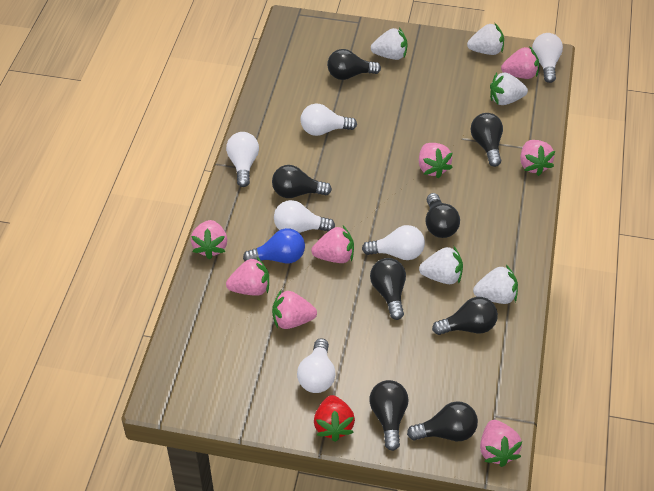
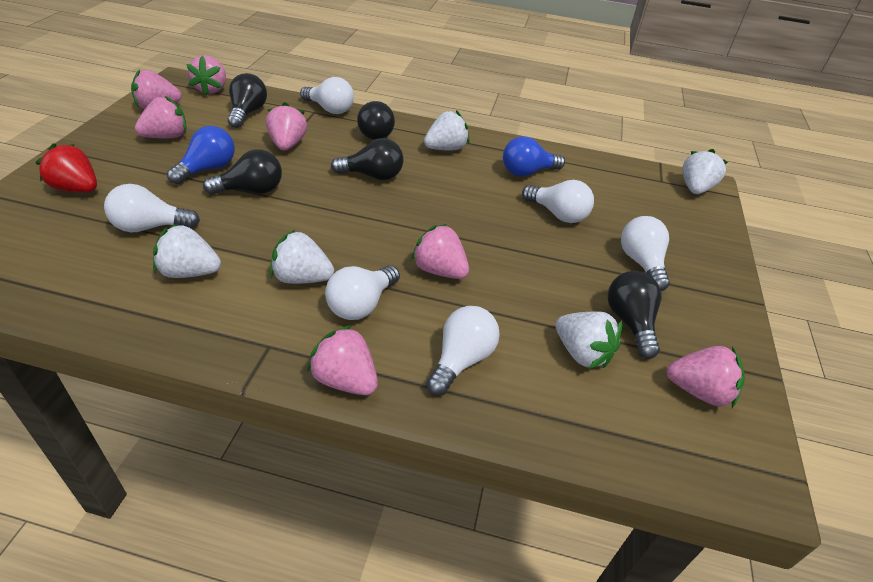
black light bulb: [272,165,332,198] [327,49,381,80] [369,380,409,451] [370,258,406,320] [407,401,478,441] [426,193,460,238] [432,297,498,335] [471,113,503,167] = 8 -> [203,149,282,195] [228,73,267,128] [331,138,404,180] [357,101,395,140] [608,271,661,359] = 5
blue light bulb: [243,228,305,264] = 1 -> [167,126,235,184] [503,136,565,177] = 2
pink strawberry: [191,220,227,259] [226,256,269,296] [272,289,317,329] [311,226,354,263] [419,143,453,178] [480,420,522,467] [501,46,539,79] [520,140,555,176] = 8 -> [131,69,182,109] [135,96,187,138] [186,55,226,96] [266,102,307,150] [307,325,378,395] [411,224,469,279] [667,346,745,408] = 7

